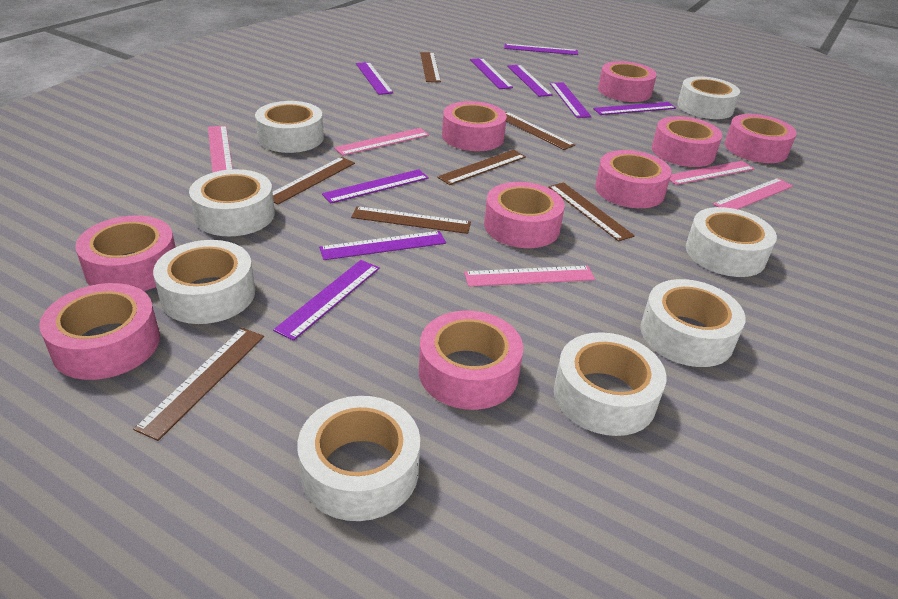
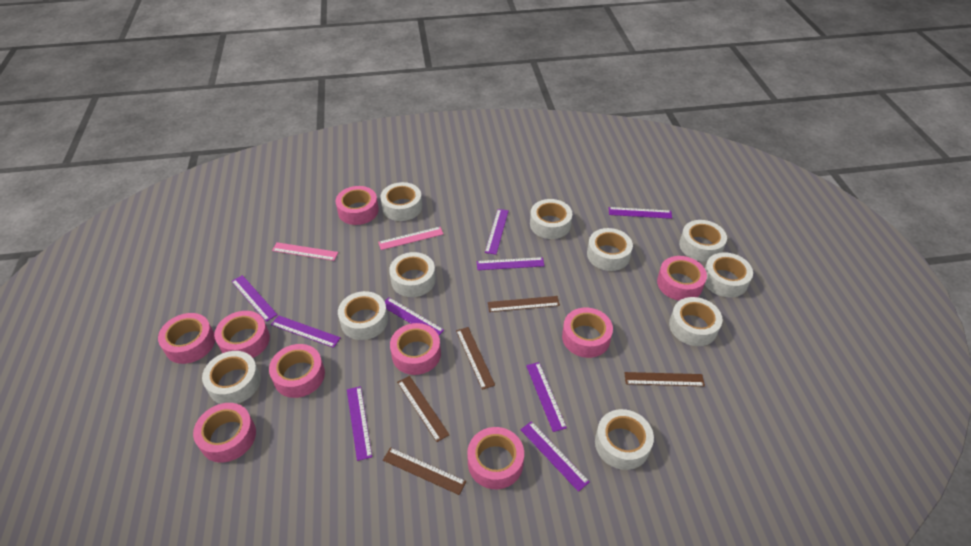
brown ruler: [133,328,264,441] [273,157,355,205] [351,206,471,234] [420,52,441,82] [437,150,526,185] [505,112,575,150] [548,182,635,241] = 7 -> [383,447,466,495] [397,376,450,442] [456,327,495,390] [488,296,560,312] [624,372,705,386] = 5
pink ruler: [208,125,233,173] [334,128,429,156] [464,266,595,287] [670,161,754,185] [713,178,793,209] = 5 -> [272,242,338,261] [378,227,444,250] = 2
white tape: [153,240,255,324] [189,169,275,236] [255,101,324,153] [297,396,420,521] [554,332,667,436] [641,279,746,367] [677,76,740,119] [686,207,777,277] = 8 -> [202,351,261,404] [338,291,388,340] [380,182,422,221] [389,252,436,297] [530,199,572,239] [587,228,633,271] [595,409,654,470] [669,297,723,346] [679,220,727,262] [705,252,753,298] = 10

